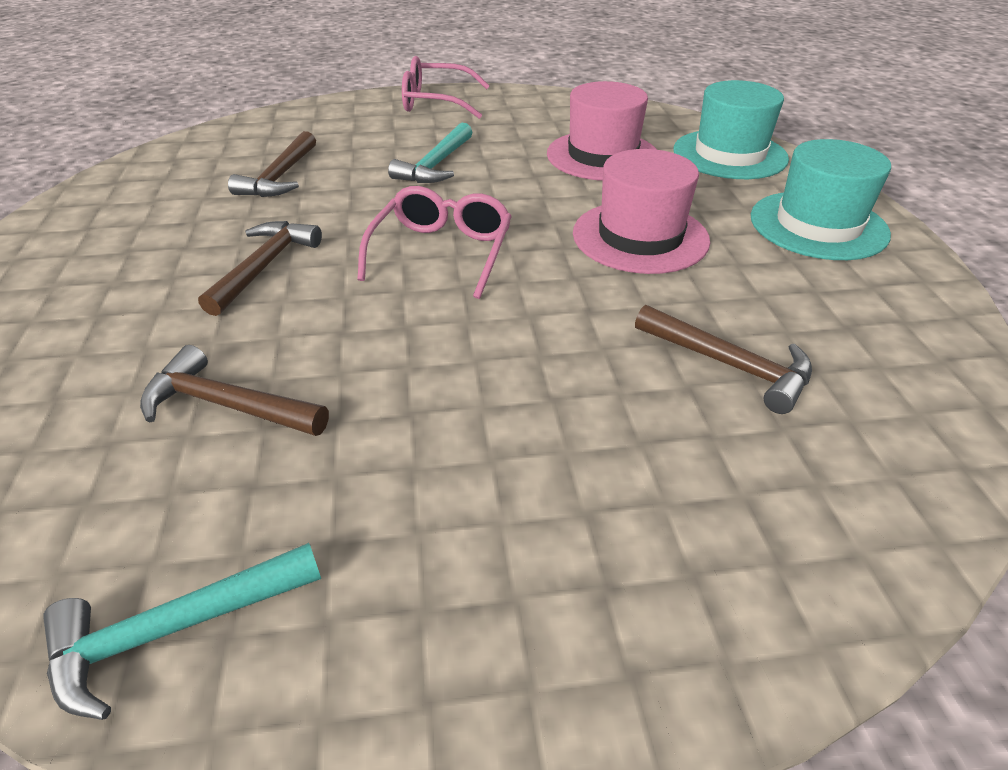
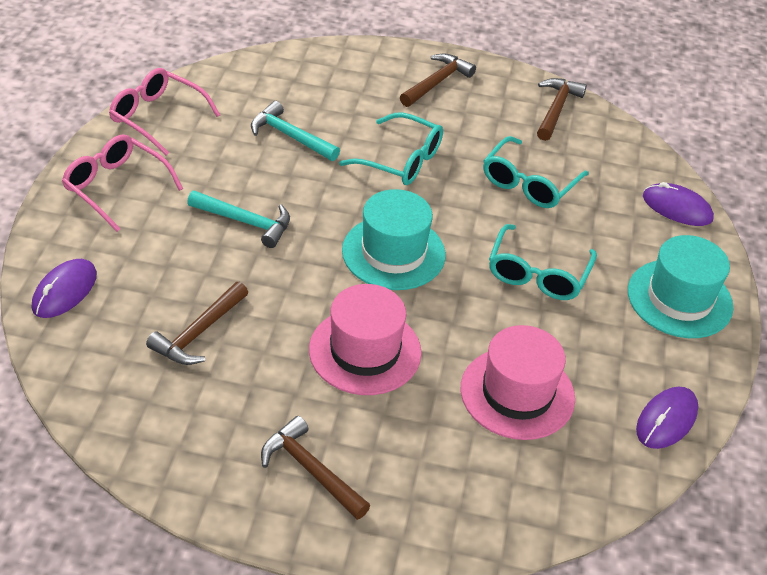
purple mouse: none = 0 -> [32,259,97,318] [636,387,698,449] [643,182,714,226] = 3
turquoise glasses: none = 0 -> [339,112,443,185] [483,136,589,208] [489,224,597,300] = 3

